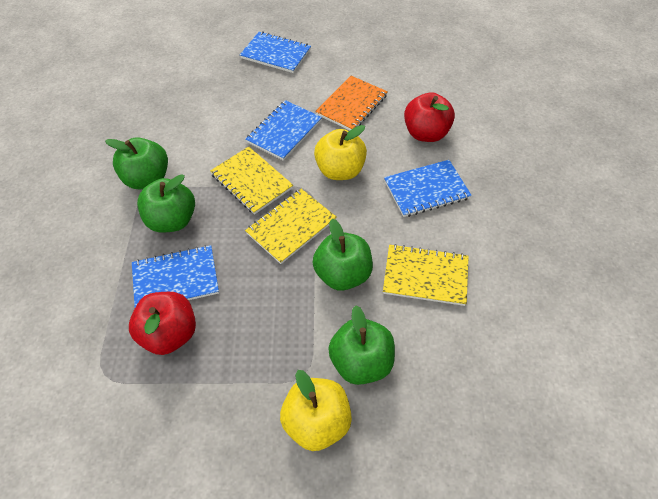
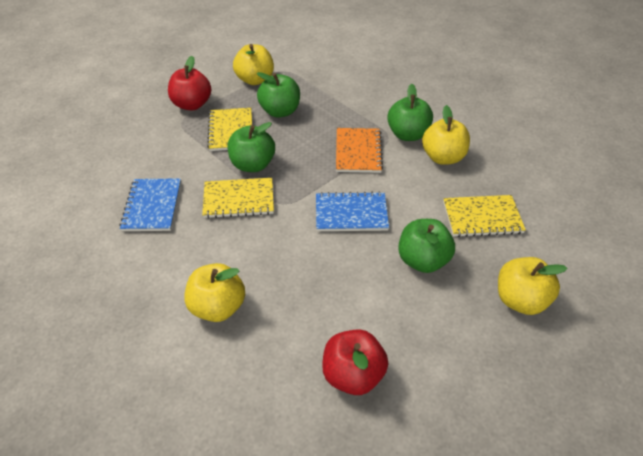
blue notebook: [132,245,219,307] [240,31,311,73] [245,100,322,161] [384,160,472,217] = 4 -> [119,178,181,231] [316,192,389,231] = 2
yellow apple: [280,370,352,451] [314,125,367,180] = 2 -> [184,263,245,322] [233,44,274,85] [422,105,470,165] [498,257,567,315] = 4

